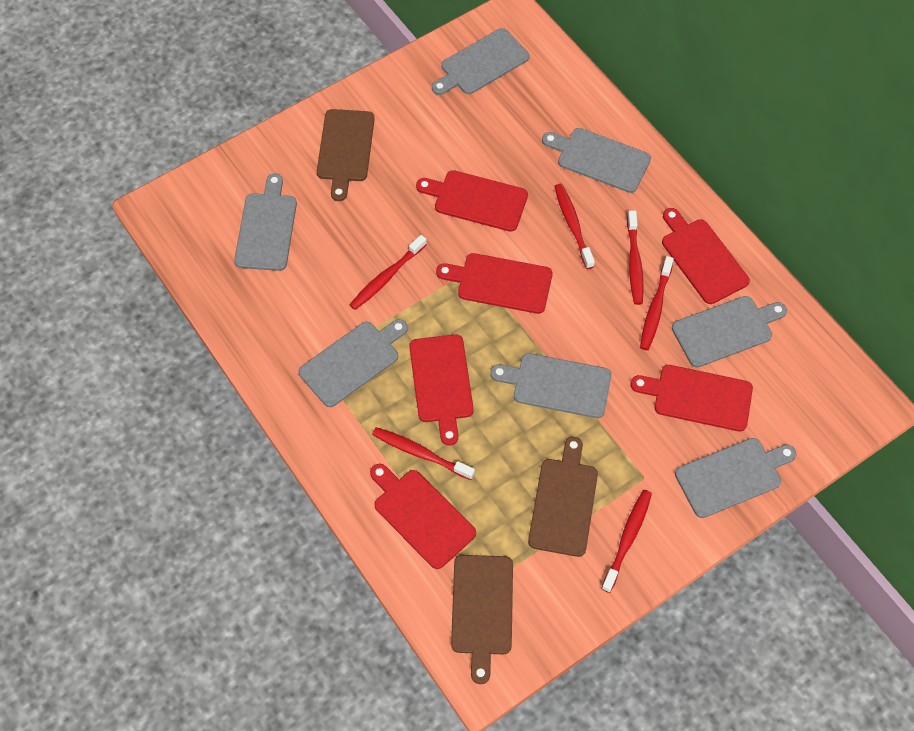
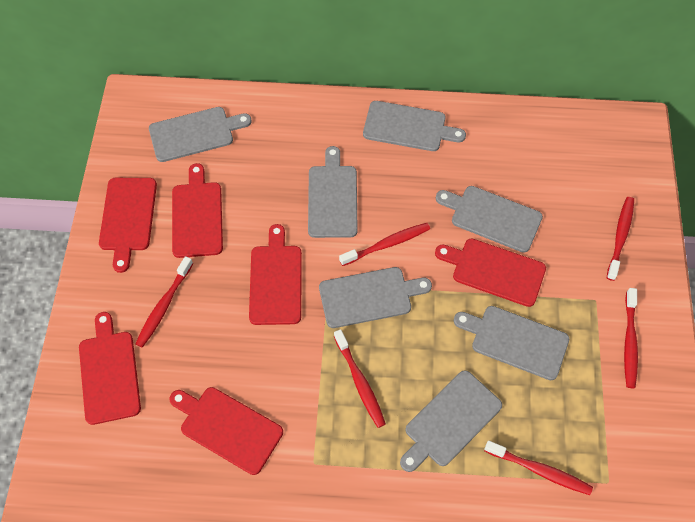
brown cutting board: [317,109,375,201] [451,555,513,684] [528,437,598,557] = 3 -> none = 0

